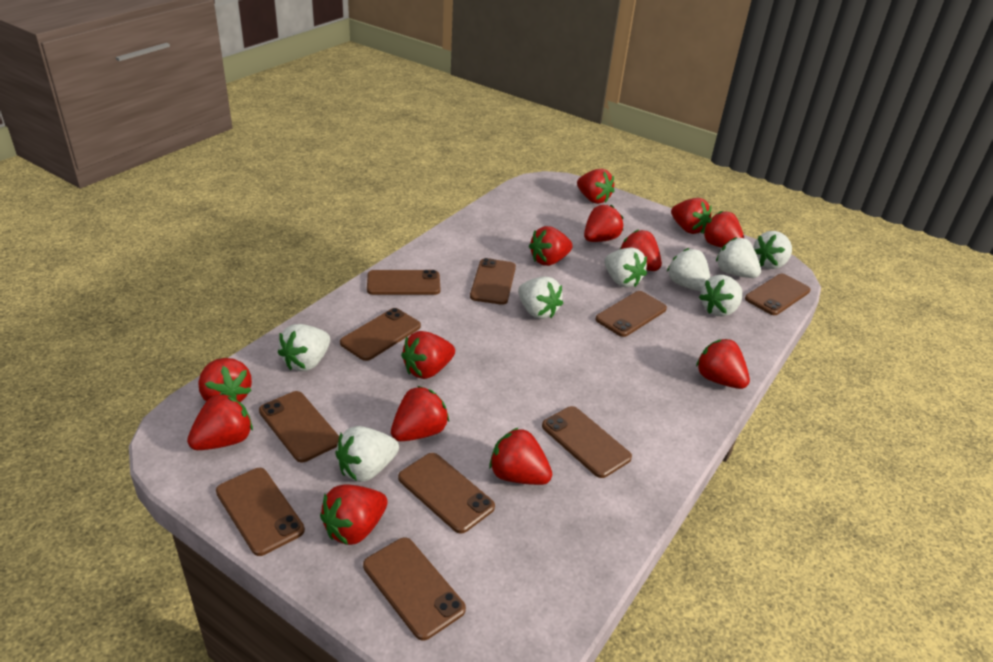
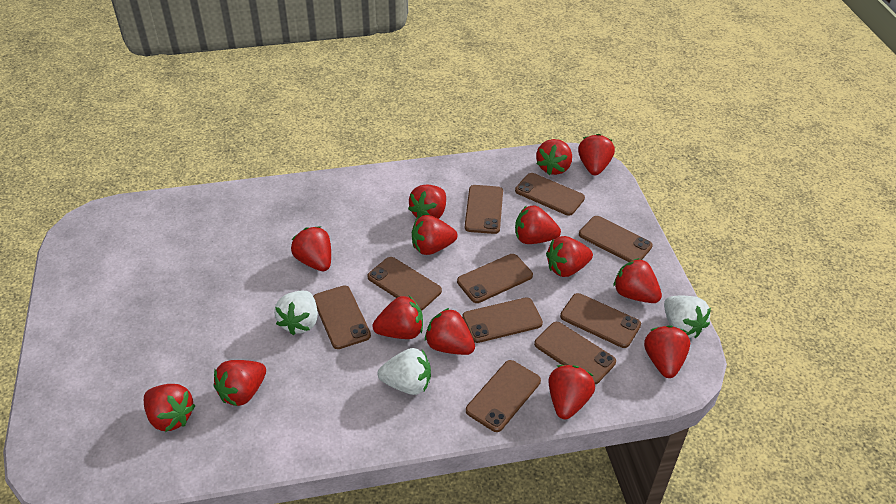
red strawberry: [187,393,253,450] [198,358,252,402] [320,484,388,545] [391,386,449,441] [401,331,455,379] [489,427,552,485] [529,226,573,266] [577,169,614,204] [584,205,623,242] [620,229,662,271] [671,198,711,234] [696,339,750,389] [702,211,744,248] = 13 -> [144,384,195,432] [214,360,266,406] [291,227,331,271] [372,296,423,339] [408,185,446,219] [412,215,458,255] [425,308,475,355] [515,205,561,244] [536,139,572,175] [546,236,593,277] [549,365,595,419] [578,134,615,175] [613,258,662,303] [644,325,690,378] = 14
white strawberry: [278,324,330,371] [335,426,399,482] [518,276,563,319] [604,247,647,287] [667,248,710,291] [699,275,743,317] [716,237,761,278] [753,231,792,269] = 8 -> [274,291,318,335] [378,348,431,395] [664,296,711,338] = 3

